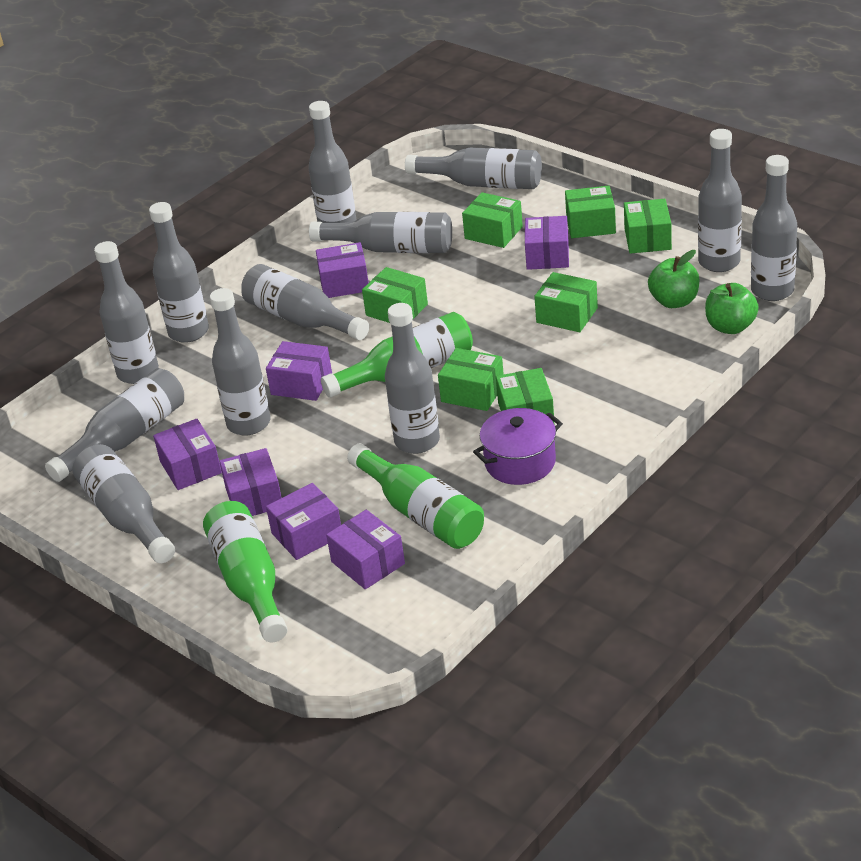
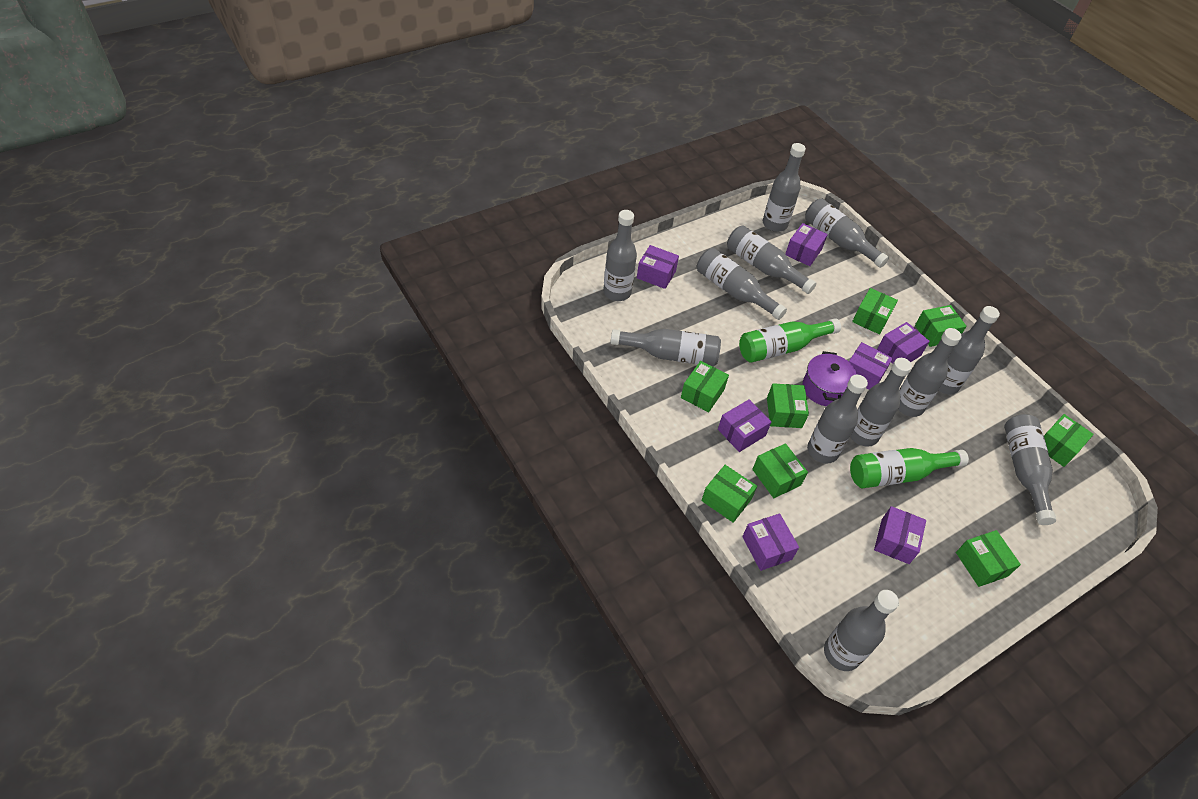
green apple: [648,250,699,308] [705,283,759,334] = 2 -> none = 0
green bottle: [203,501,287,642] [321,312,473,398] [347,444,484,549] = 3 -> [739,318,841,363] [850,448,969,488] = 2
green box: [362,267,428,323] [438,348,504,411] [462,192,523,248] [496,368,555,425] [534,272,598,332] [565,186,616,238] [624,199,672,254] = 7 -> [681,361,729,412] [701,465,757,523] [752,443,808,498] [767,383,809,428] [852,288,898,334] [915,305,967,347] [956,530,1021,587] [1044,414,1094,467] = 8

